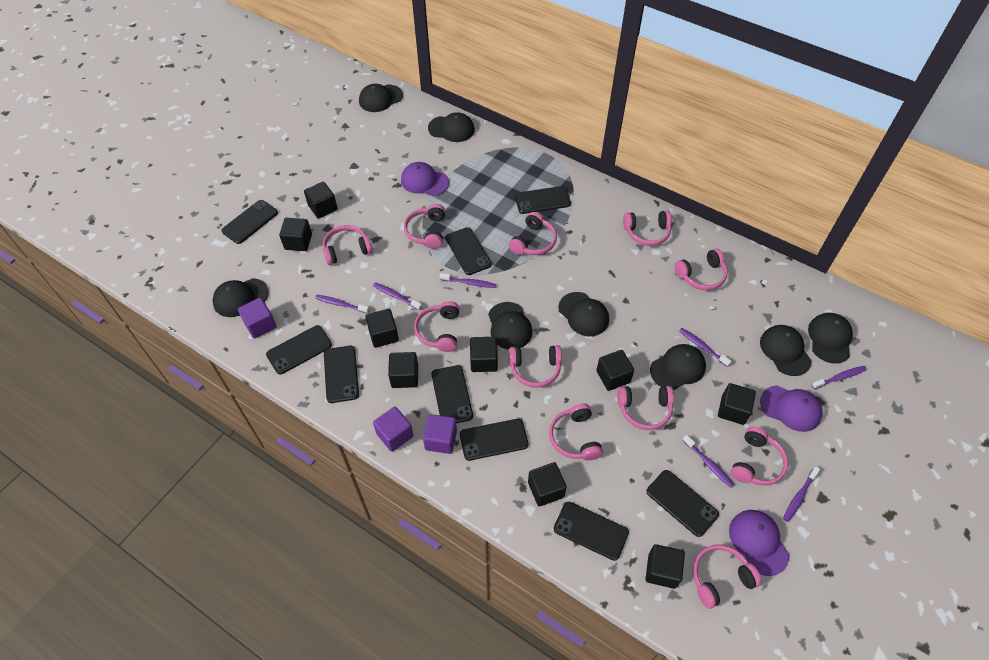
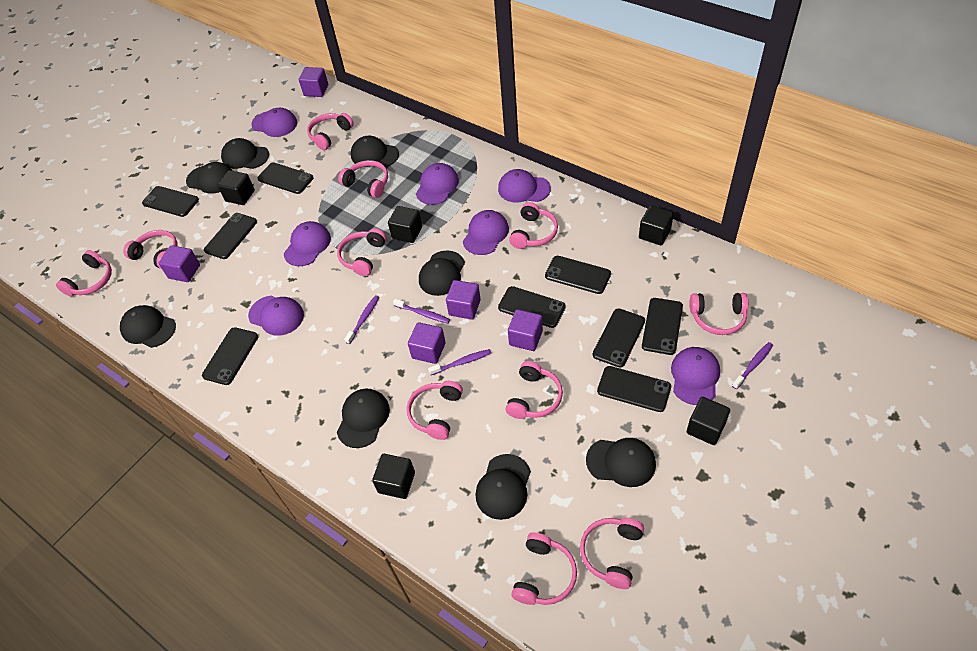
black cube: [279,218,312,251] [304,182,338,219] [365,309,399,348] [388,352,418,388] [470,337,498,372] [528,462,567,506] [596,350,634,391] [646,544,685,589] [718,383,756,425] = 9 -> [217,170,255,205] [372,454,415,499] [388,206,422,243] [639,205,674,245] [687,397,730,445] = 5
purple cap: [401,162,449,196] [729,510,789,576] [760,385,823,432] = 3 -> [248,296,304,336] [251,108,297,137] [284,221,331,266] [416,163,459,205] [463,210,509,255] [498,169,551,202] [671,347,720,405] = 7
purple cube: [238,298,277,339] [373,407,413,452] [423,414,457,454] = 3 -> [159,245,200,282] [299,67,328,97] [408,322,446,364] [446,280,481,320] [508,309,543,351] = 5
purple toothbrush: [315,295,369,314] [373,282,422,311] [440,273,496,288] [679,328,732,367] [682,435,734,488] [783,466,820,522] [812,366,866,389] = 7 -> [344,295,379,344] [393,299,450,323] [428,349,491,375] [732,342,773,389] = 4

